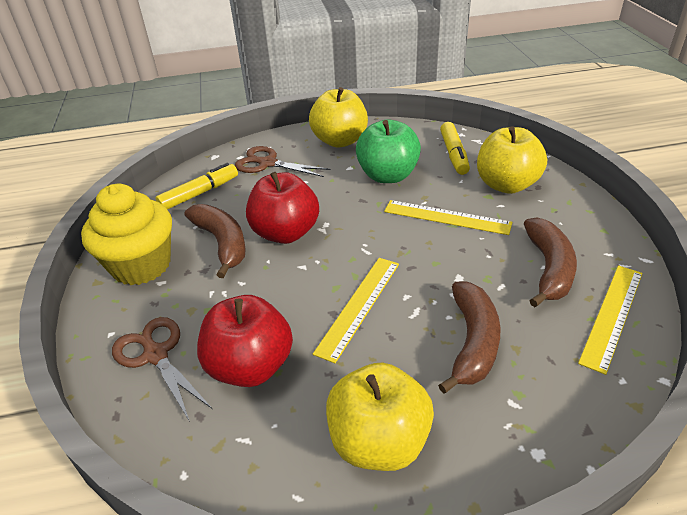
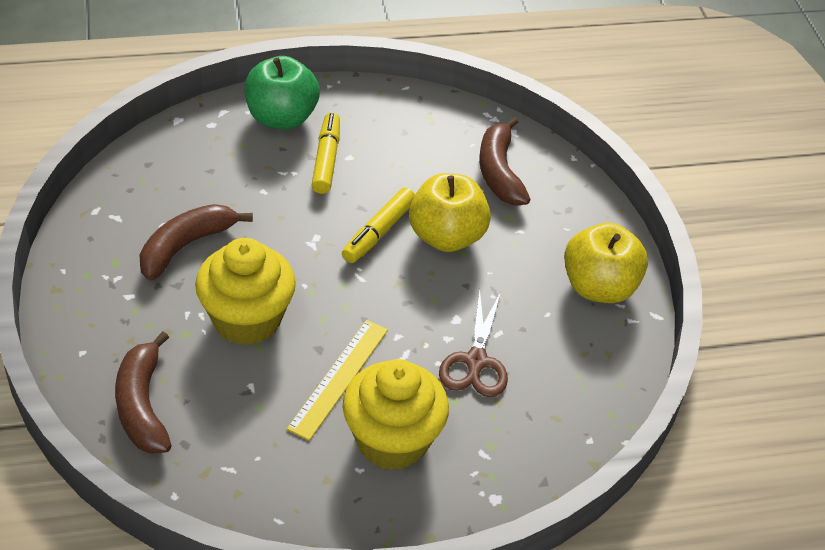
brown scissors: [112,317,212,422] [235,146,330,177] = 2 -> [439,290,508,397] = 1
red apple: [197,295,293,387] [246,172,319,244] = 2 -> none = 0
yellow apple: [309,87,368,148] [326,363,434,471] [477,126,547,194] = 3 -> [409,173,491,252] [564,223,648,303] = 2
yellow cupcake: [81,184,172,285] = 1 -> [195,238,296,345] [343,359,449,470] = 2
yellow ruler: [313,258,399,363] [384,200,512,235] [578,265,643,375] = 3 -> [287,320,388,440] = 1

